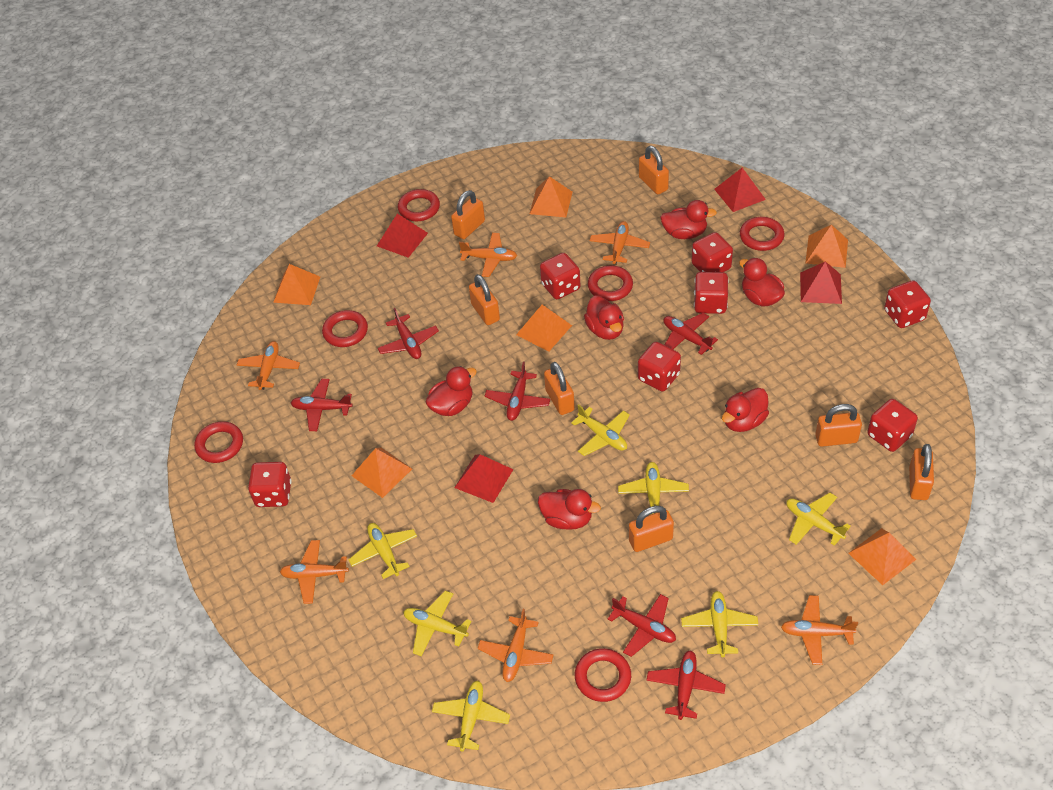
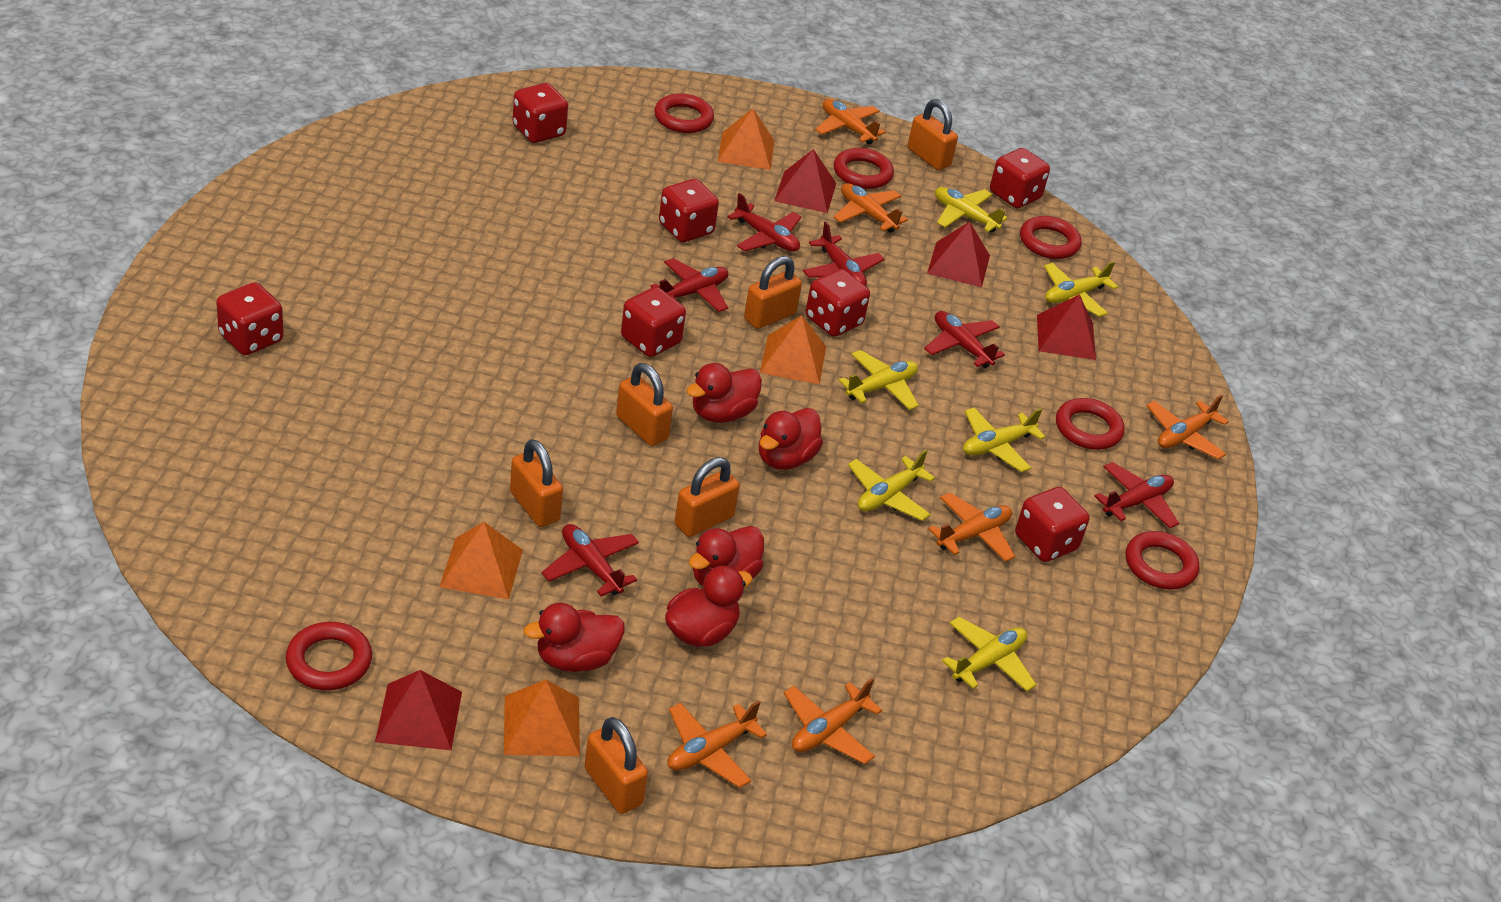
orange padlock: [451,190,485,239] [469,274,500,325] [544,362,575,415] [629,506,674,552] [639,146,669,194] [815,404,862,447] [909,444,934,500] = 7 -> [510,439,563,527] [585,717,648,814] [616,363,673,446] [675,457,740,537] [744,256,802,329] [908,99,958,170] = 6
orange pyramid: [273,264,320,305] [352,448,412,498] [516,305,572,351] [530,176,572,217] [805,225,848,268] [848,528,916,585] = 6 -> [439,522,523,599] [504,680,580,756] [718,108,775,170] [760,315,826,385] = 4
red duck: [425,366,477,416] [538,489,601,530] [584,295,624,340] [660,200,717,239] [722,388,769,432] [739,258,785,306] = 6 -> [524,603,624,672] [665,566,753,647] [686,363,762,423] [689,526,764,586] [759,408,823,470] = 5
yellow plane: [348,523,417,579] [403,591,471,656] [432,681,510,752] [571,404,630,456] [618,462,689,515] [681,591,758,657] [786,493,851,546] = 7 -> [838,350,919,410] [848,450,935,521] [935,187,1008,232] [942,617,1037,691] [963,408,1045,472] [1044,261,1118,317] = 6

